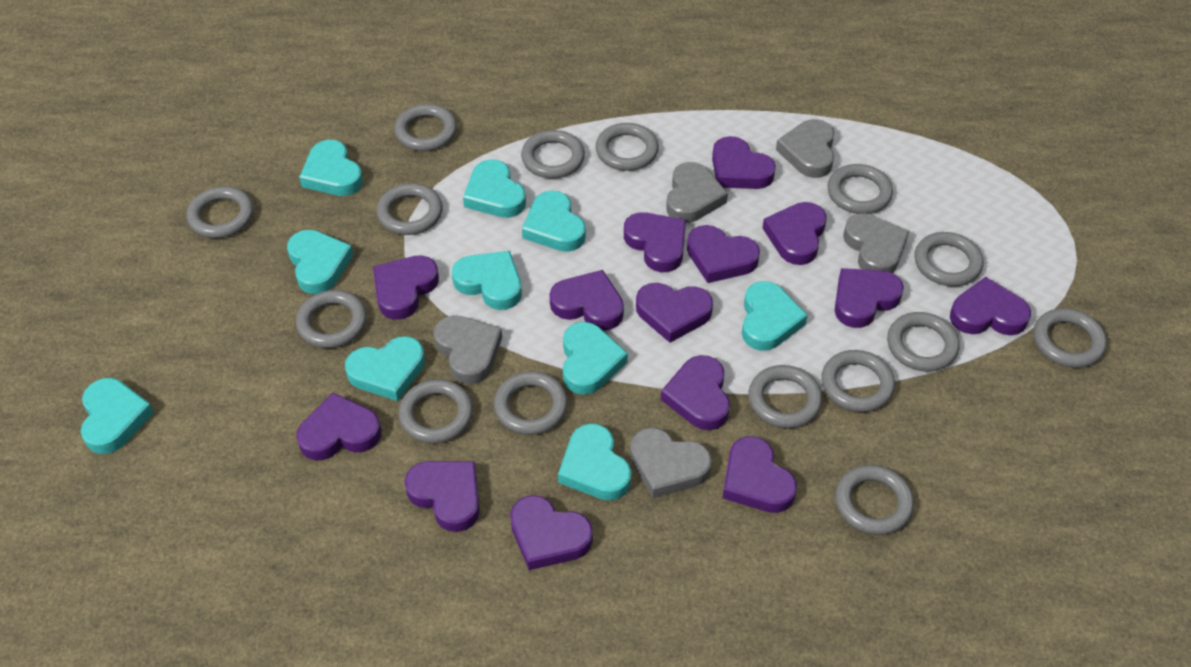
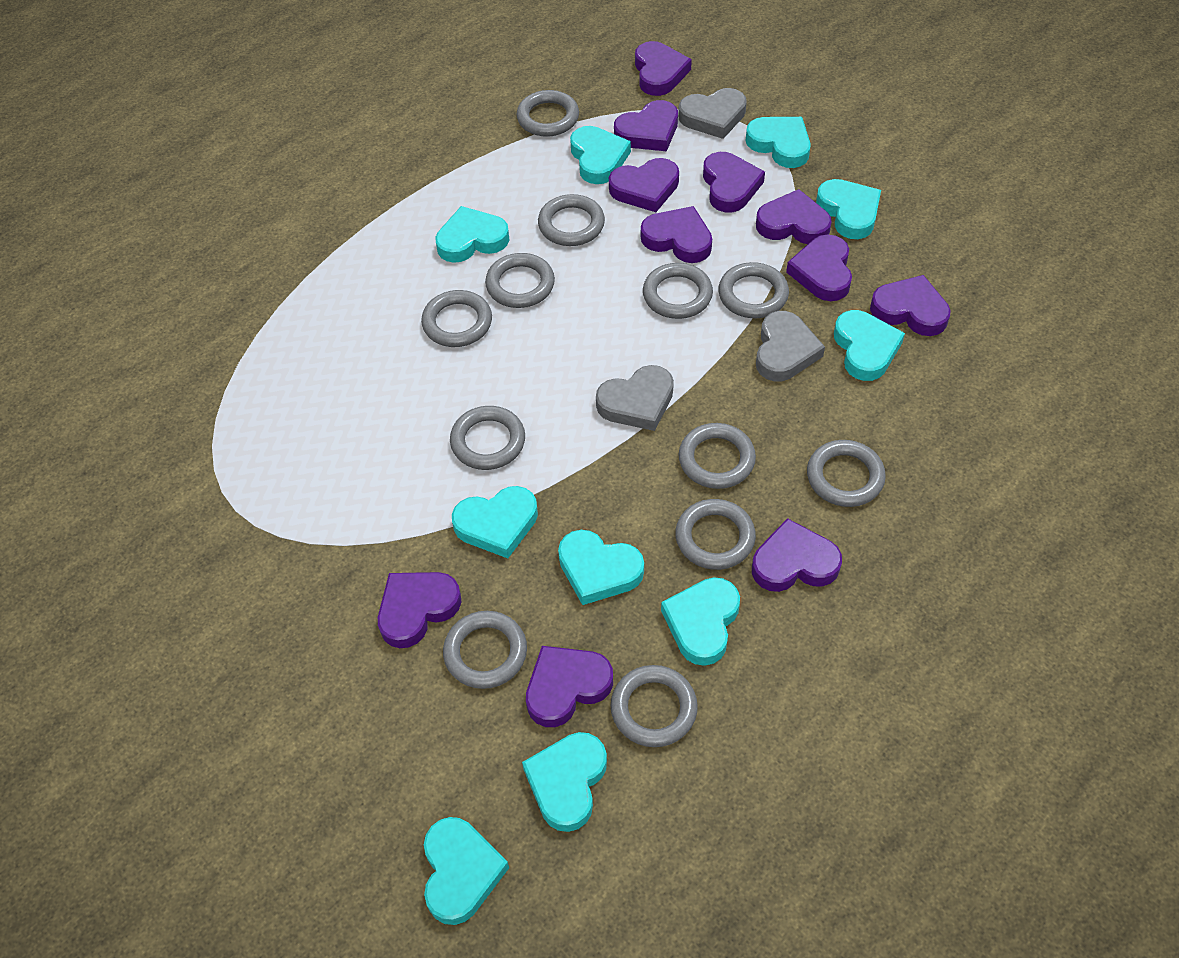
grey heart: [433,315,502,384] [630,427,712,498] [666,162,728,223] [776,119,834,178] [843,213,909,273] = 5 -> [596,365,674,431] [678,88,747,139] [756,311,825,382] = 3
grey ring: [187,186,254,238] [296,290,367,348] [376,183,443,235] [394,104,457,151] [398,379,473,443] [494,371,568,435] [521,130,585,179] [595,123,659,171] [748,365,823,428] [821,350,895,412] [827,164,893,214] [835,465,914,535] [887,312,960,372] [914,232,983,286] [1033,308,1107,368] = 15 -> [421,290,492,347] [443,611,527,689] [450,406,525,470] [485,253,555,308] [517,90,579,137] [538,194,605,246] [611,665,698,747] [643,263,713,319] [675,499,756,570] [679,423,756,489] [718,262,789,318] [807,440,886,507] = 12
purple heart: [296,393,382,460] [373,255,439,320] [405,461,480,532] [510,495,593,570] [549,270,624,331] [624,212,686,272] [636,283,713,343] [661,355,730,430] [687,225,760,283] [712,136,776,189] [723,436,797,513] [762,202,827,265] [835,268,904,328] [950,277,1031,335] = 14 -> [378,572,461,648] [526,646,613,727] [609,158,679,212] [614,100,678,151] [635,41,692,96] [641,206,712,263] [703,152,765,212] [752,518,842,592] [756,189,832,244] [786,234,852,301] [870,275,951,336] = 11

